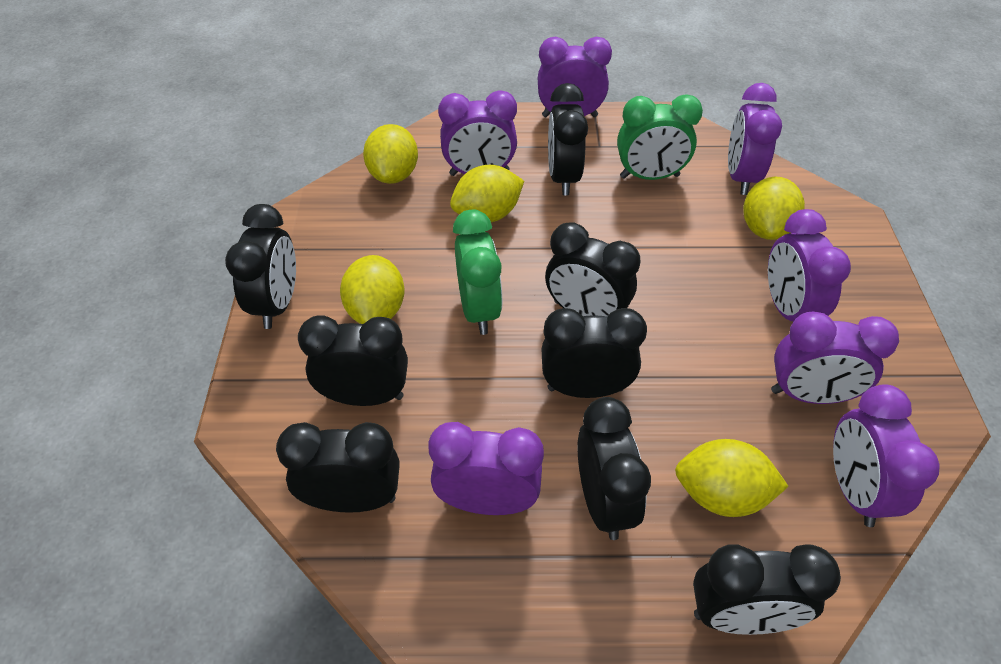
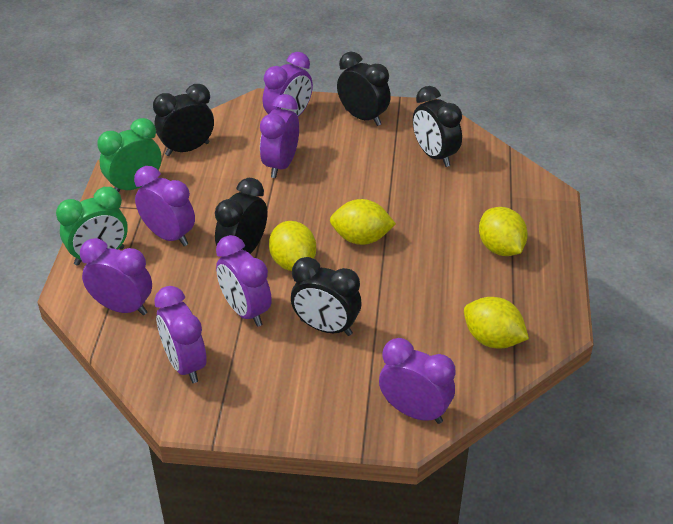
black clock: [225,204,296,329] [276,422,400,513] [298,316,408,406] [541,308,647,398] [545,222,640,317] [548,83,588,196] [578,397,651,540] [693,544,841,635] = 8 -> [153,84,214,156] [215,178,267,254] [291,257,361,336] [337,52,391,126] [413,86,462,167] = 5
yellow lemon: [340,255,405,324] [363,124,418,184] [450,165,524,222] [675,439,788,517] [743,177,805,240] = 5 -> [269,221,316,271] [330,199,396,245] [464,297,529,349] [479,207,528,256] = 4

